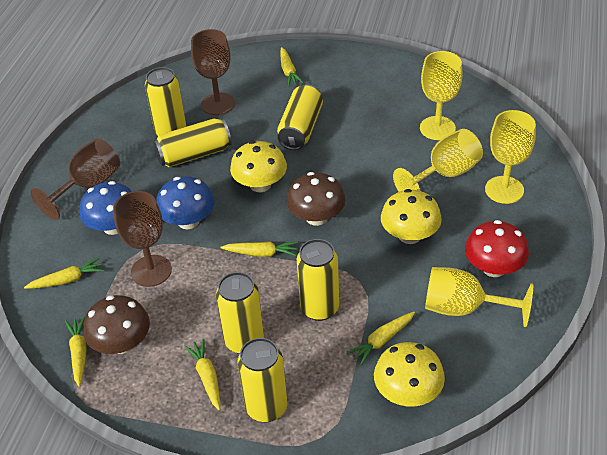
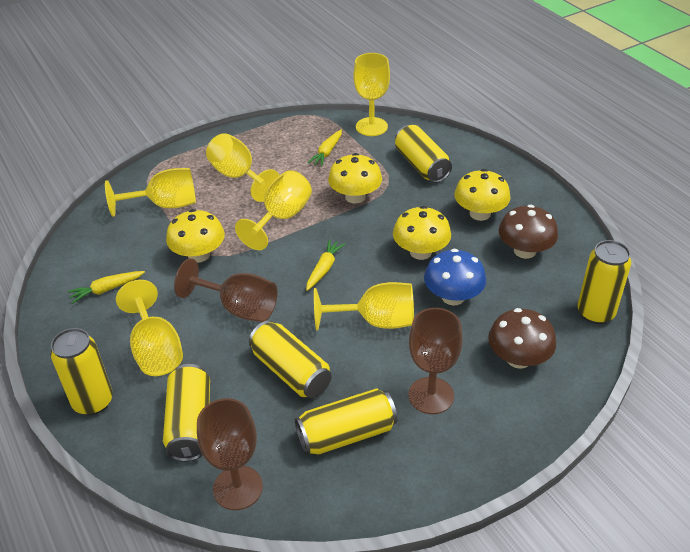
blue mushroom: [80,181,132,235] [156,176,214,229] = 2 -> [424,249,486,305] = 1
red mushroom: [465,220,529,277] = 1 -> none = 0
yellow carrot: [24,257,104,289] [65,317,87,387] [184,339,220,410] [220,241,298,257] [280,47,303,86] [347,312,415,365] = 6 -> [67,271,145,303] [306,239,345,291] [308,130,342,167] = 3
yellow goblet: [393,129,483,192] [420,51,463,140] [425,267,533,327] [485,110,536,204] = 4 -> [105,168,196,217] [116,280,183,376] [206,133,280,202] [235,170,312,250] [314,282,414,330] [353,53,390,136] = 6
yellow mushroom: [230,141,287,192] [374,342,445,407] [381,189,442,244] = 3 -> [166,209,225,263] [328,153,382,204] [393,206,451,260] [454,169,511,221] = 4

